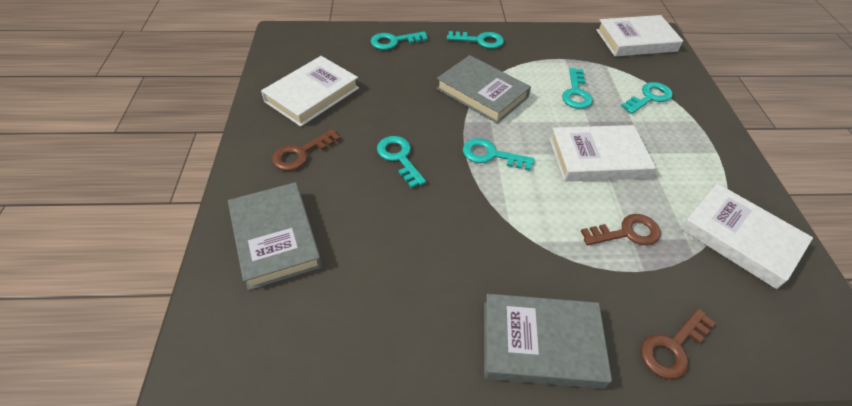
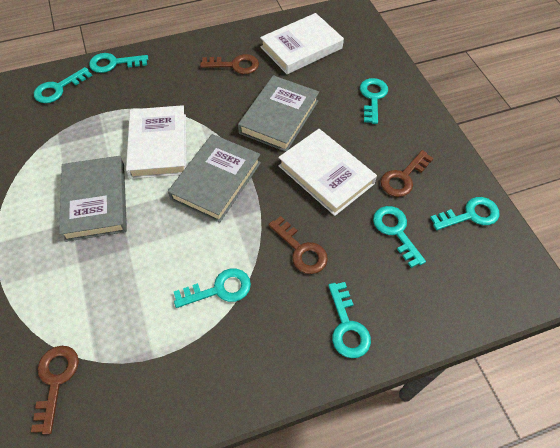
brown key: [272,129,341,171] [581,214,661,245] [641,308,716,379] = 3 -> [31,346,79,434] [200,54,259,74] [268,216,328,274] [381,150,433,197] = 4
turquoise key: [371,31,428,50] [377,136,426,188] [447,31,504,49] [463,138,535,171] [562,68,593,109] [621,82,673,114] = 6 -> [34,67,92,103] [89,53,148,73] [174,268,251,308] [328,282,371,358] [360,78,388,124] [373,206,426,268] [430,197,500,230] = 7
white book: [261,56,359,127] [549,125,656,182] [596,15,683,57] [680,183,813,289] = 4 -> [126,105,187,179] [260,13,344,74] [278,129,377,216] = 3

